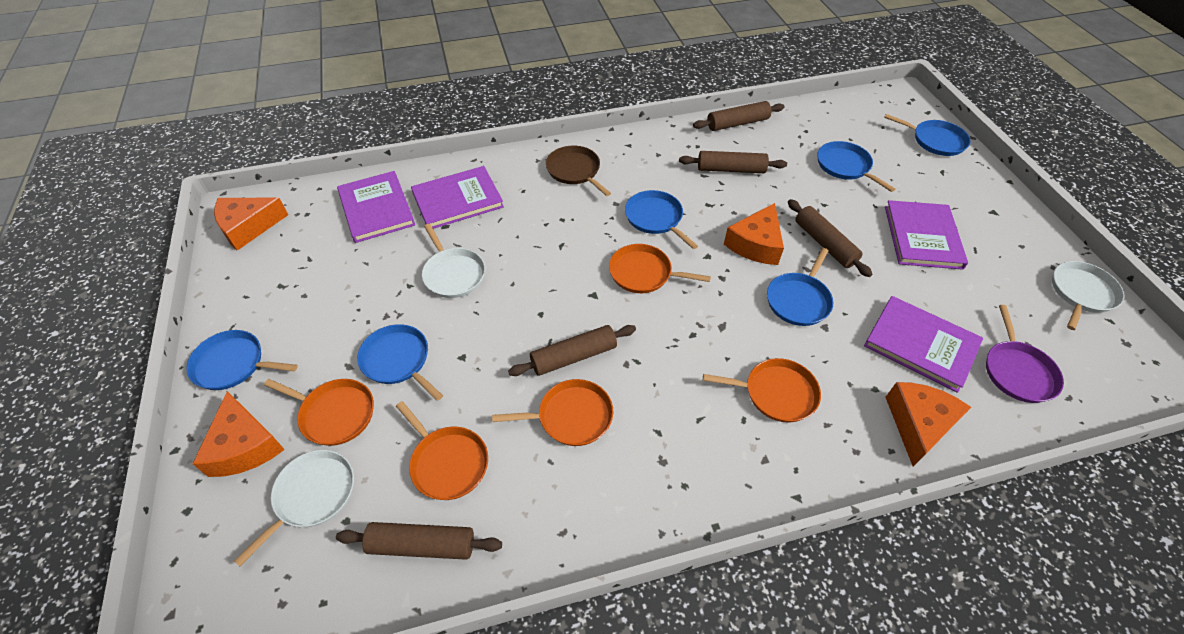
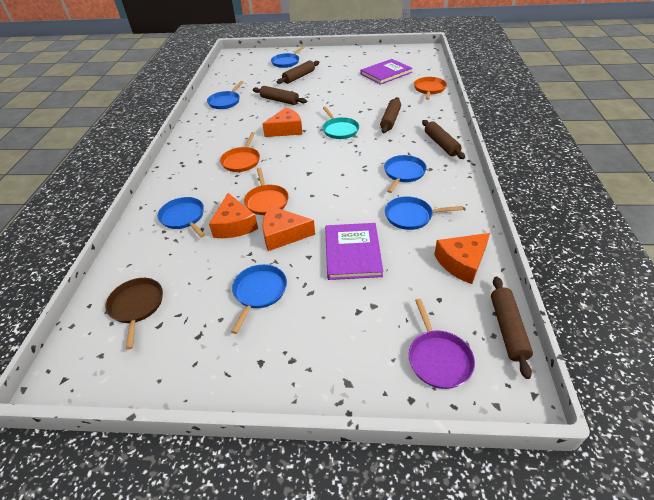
orange pan: [264,379,374,446] [396,401,488,500] [492,379,613,446] [609,244,711,293] [703,358,821,423] = 5 -> [220,132,260,172] [244,168,289,215] [414,77,447,100] = 3
purple book: [337,171,415,243] [411,166,504,229] [864,296,983,393] [885,200,968,270] = 4 -> [325,223,383,280] [360,59,413,85] = 2
turquoise pan: none = 0 -> [323,107,359,139] = 1
white pan: [234,450,354,566] [422,224,485,298] [1052,261,1125,330] = 3 -> none = 0

